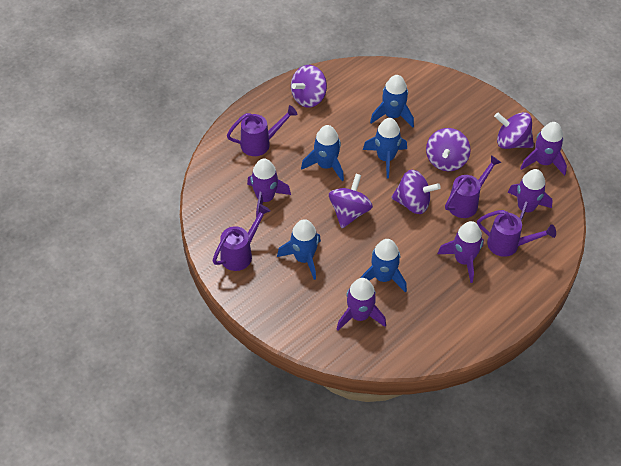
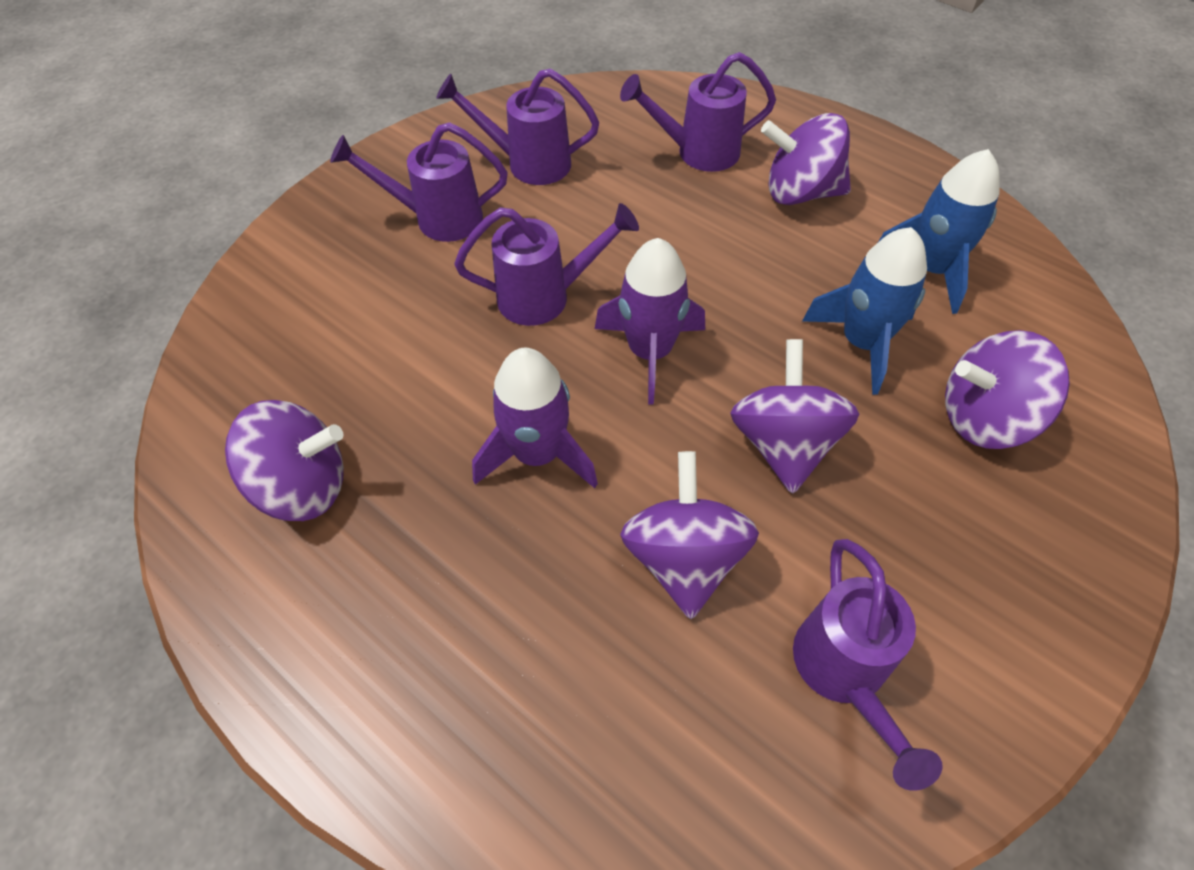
blue rocket: [277,219,321,280] [301,125,344,182] [360,239,407,293] [363,118,407,179] [370,75,414,128] = 5 -> [802,227,927,395] [878,149,1000,314] = 2
purple rocket: [247,158,291,218] [336,278,386,331] [437,221,484,283] [508,169,553,221] [520,122,567,176] = 5 -> [472,348,598,488] [595,238,705,405] = 2
purple watering can: [212,204,271,271] [227,105,297,156] [445,155,501,218] [477,210,556,257] = 4 -> [330,122,508,242] [436,68,599,185] [454,203,639,326] [620,52,776,172] [793,539,943,791] = 5

